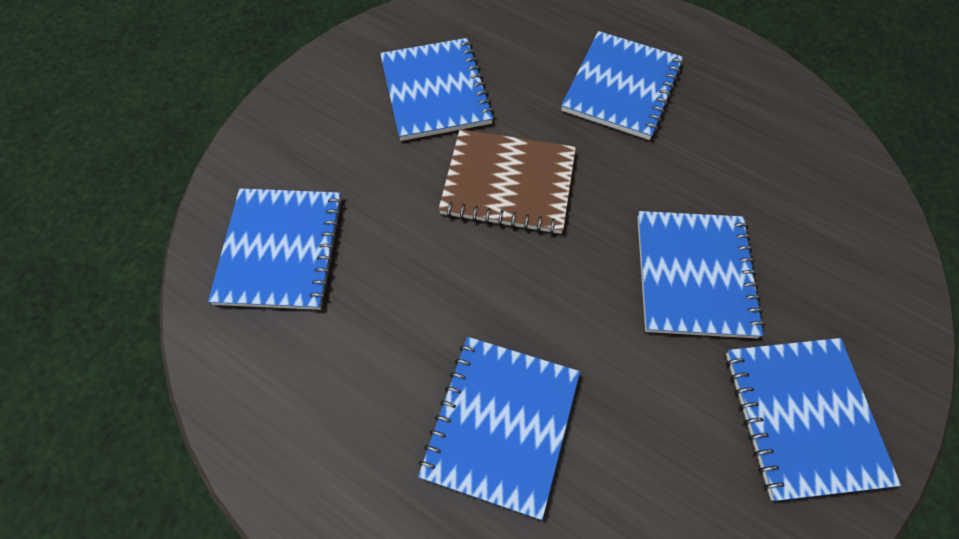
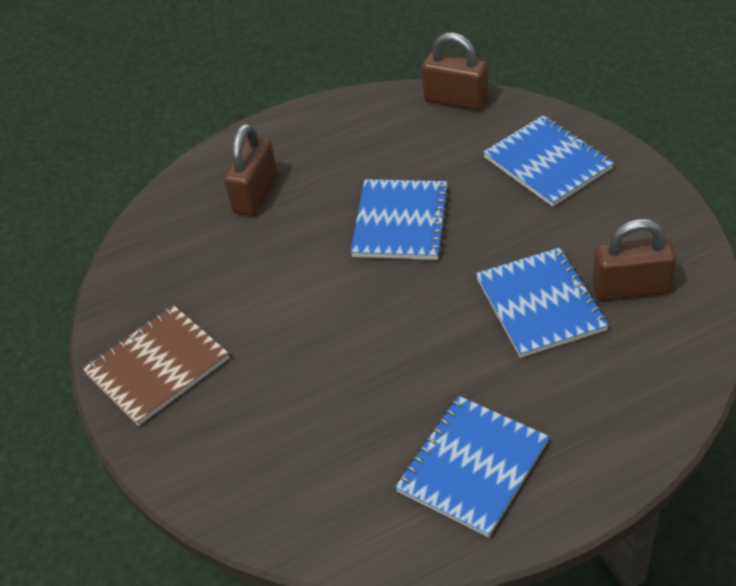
blue notebook: [208,188,343,310] [380,38,494,141] [418,337,580,520] [561,31,683,140] [637,211,765,338] [726,338,901,501] = 6 -> [350,179,450,260] [395,396,549,538] [476,248,609,358] [483,115,614,207] = 4
brown padlock: none = 0 -> [224,124,277,216] [422,33,488,110] [592,219,676,301] = 3

